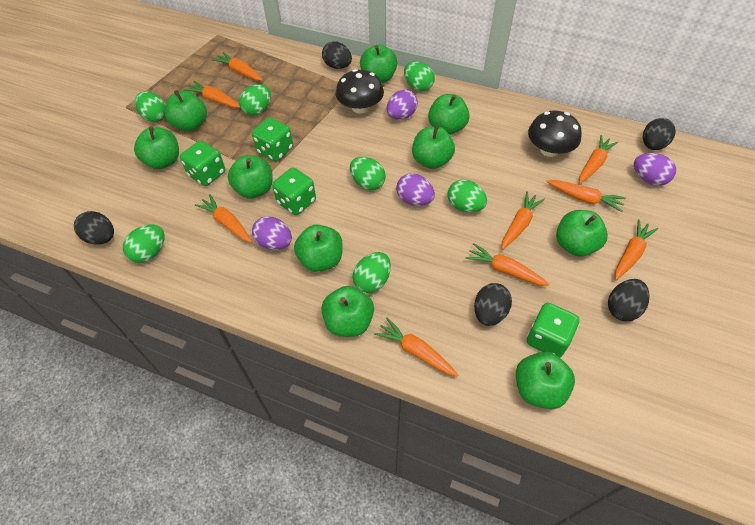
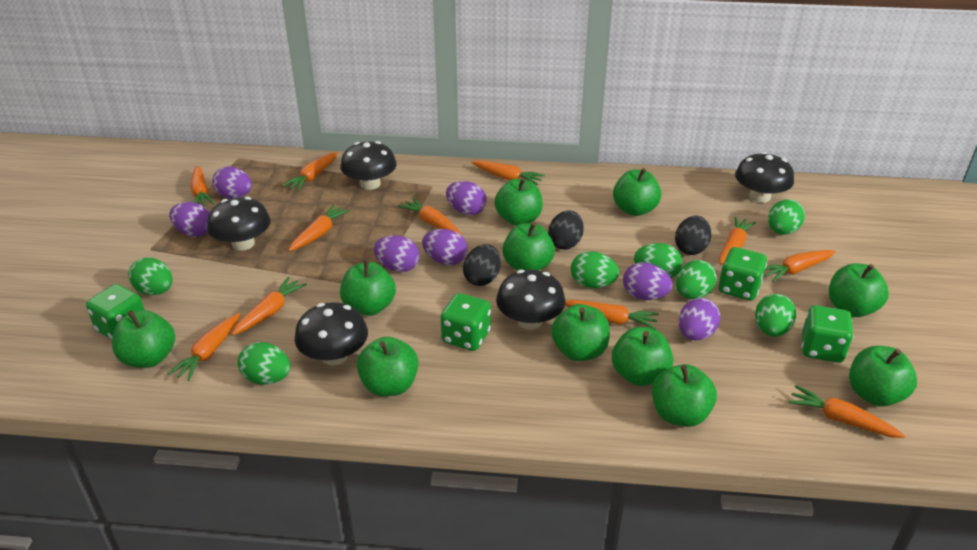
black egg: [74,211,114,245] [322,41,352,69] [474,283,512,326] [608,279,649,321] [643,118,676,150] = 5 -> [463,244,501,286] [548,210,584,250] [675,216,711,255] = 3
black mushroom: [336,69,384,114] [528,111,582,157] = 2 -> [207,197,271,251] [295,302,368,366] [340,141,397,190] [496,269,566,329] [735,152,794,203] = 5
green apple: [134,126,179,169] [165,90,207,131] [228,155,273,199] [294,225,343,272] [321,286,374,337] [360,45,397,83] [412,125,455,169] [428,94,470,135] [516,352,575,409] [556,210,608,257] = 10 -> [112,310,175,368] [340,260,396,316] [356,337,418,397] [494,178,543,226] [502,222,555,270] [551,304,610,361] [612,327,673,386] [613,168,661,216] [652,364,717,427] [829,263,889,317] [849,346,917,407] = 11
orange carrot: [184,81,240,108] [195,194,252,243] [212,52,263,81] [374,317,458,377] [466,243,549,286] [501,191,545,250] [546,180,626,212] [579,135,618,184] [615,219,658,280] = 9 -> [167,313,241,381] [190,165,214,206] [232,277,307,335] [282,152,338,191] [288,204,350,251] [398,198,462,235] [471,160,545,185] [565,300,659,329] [719,216,756,265] [765,250,836,282] [788,385,905,438] = 11
purple egg: [252,216,292,250] [387,90,418,120] [396,173,435,206] [634,153,676,186] = 4 -> [169,202,210,237] [212,166,252,199] [374,235,420,272] [422,229,468,265] [446,181,487,215] [623,262,673,300] [679,298,721,340] = 7

